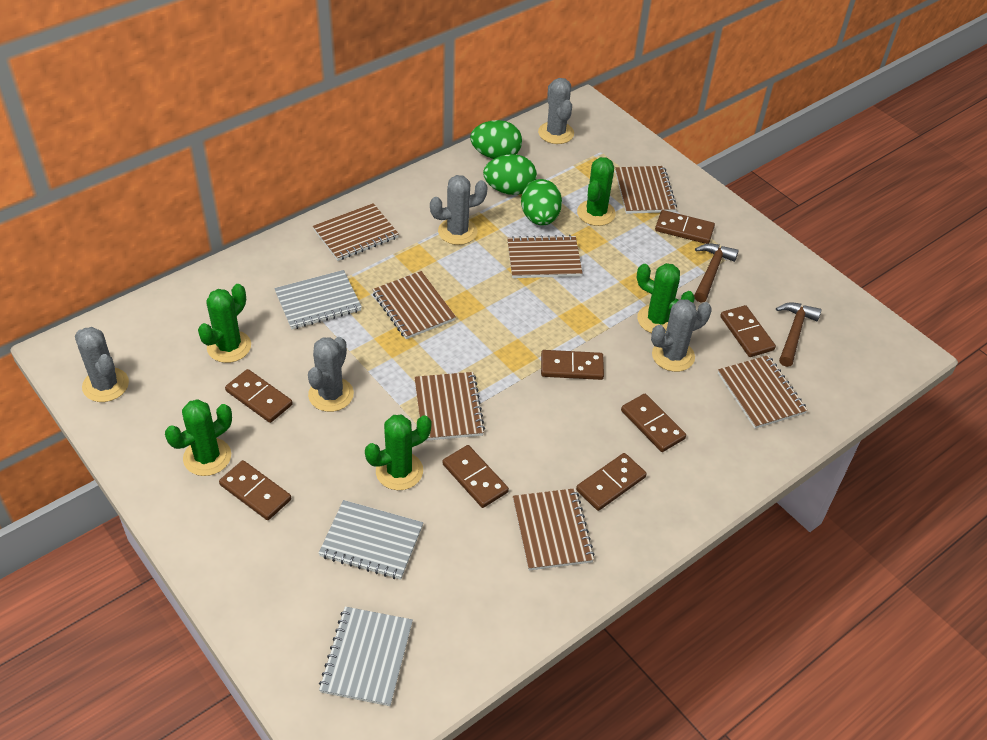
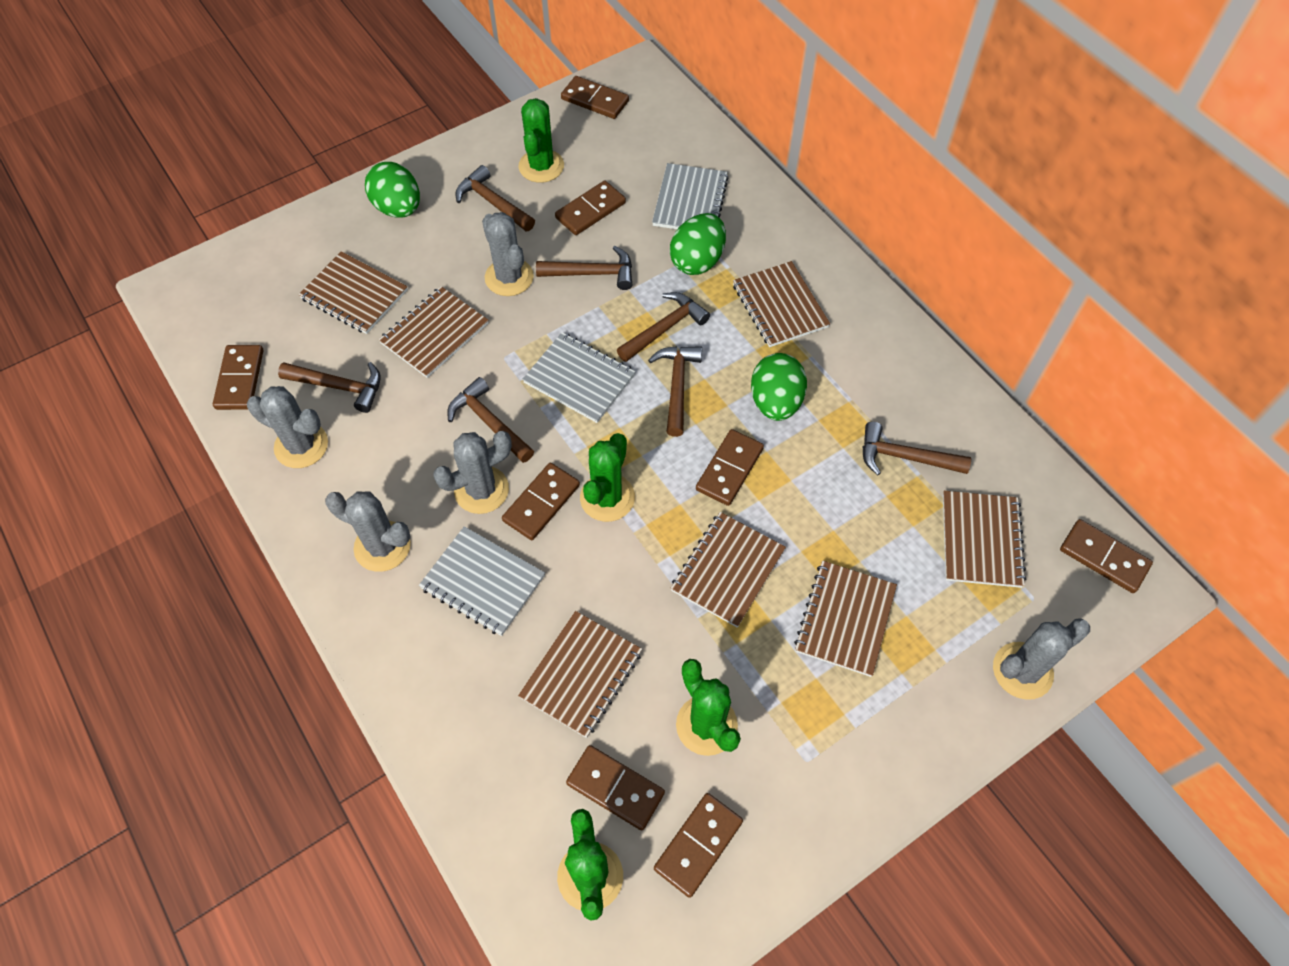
brown hammer: [694,243,739,302] [776,302,822,367] = 2 -> [278,362,381,413] [447,377,534,463] [455,165,535,231] [536,246,633,290] [617,292,710,362] [648,346,702,437] [863,422,971,475] = 7
green cactus: [165,399,232,476] [198,284,251,363] [365,414,432,490] [577,157,616,226] [637,263,695,333] = 5 -> [518,98,564,183] [557,809,623,921] [580,433,635,522] [676,659,741,756] = 4

